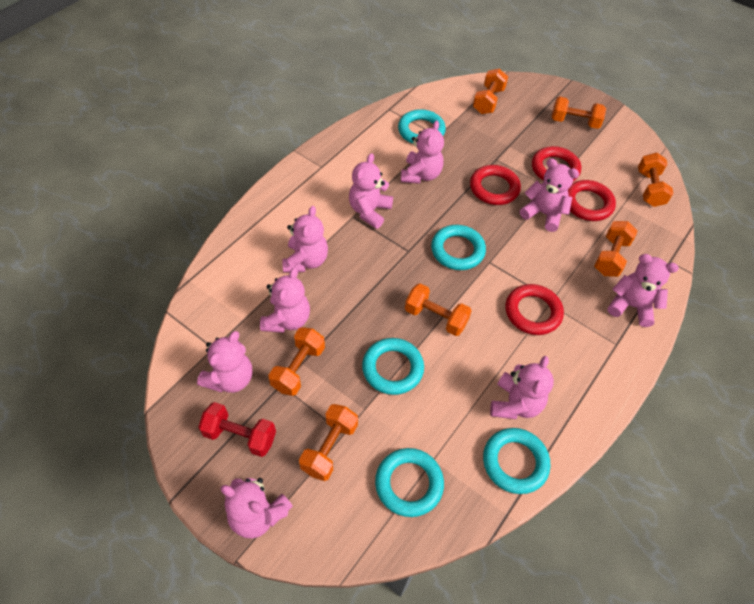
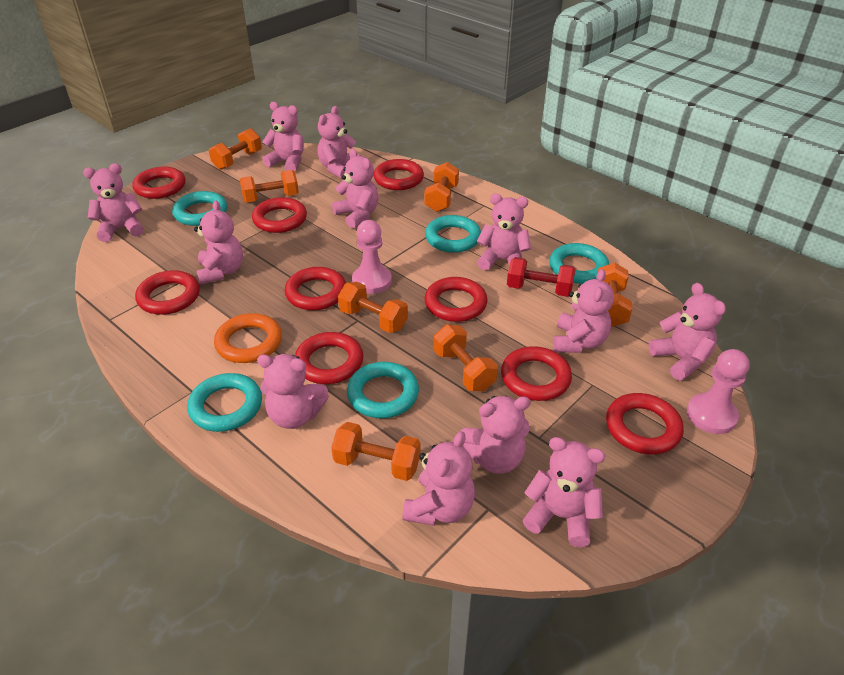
orange ring: none = 0 -> [214,313,282,363] = 1
pink pawn: none = 0 -> [352,220,392,294] [687,349,750,434] = 2
pink teddy bear: [197,331,252,393] [220,478,293,539] [260,267,310,333] [282,206,328,273] [349,153,393,229] [401,120,444,184] [490,356,554,419] [520,158,579,232] [608,254,679,327] = 9 -> [83,163,144,242] [194,201,243,284] [257,354,329,429] [262,102,304,171] [317,106,361,179] [332,149,379,229] [402,431,475,526] [461,396,531,474] [477,194,531,271] [523,437,606,547] [554,269,614,353] [649,283,726,381] = 12
red ring: [470,165,521,205] [505,284,564,335] [532,146,581,182] [568,180,616,221] = 4 -> [132,167,185,199] [135,270,200,315] [252,197,307,233] [284,267,346,310] [295,332,364,384] [373,159,424,190] [425,277,488,322] [501,346,572,401] [606,393,684,455] = 9

